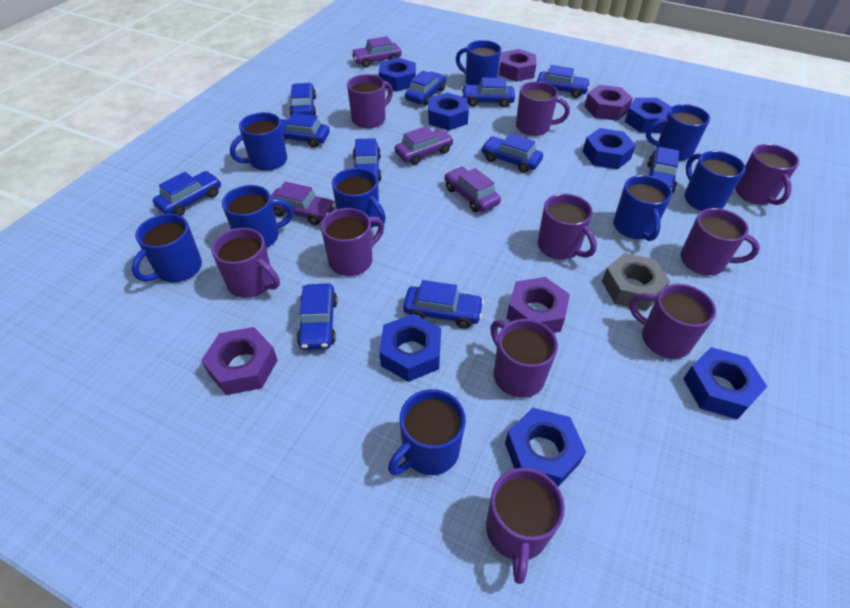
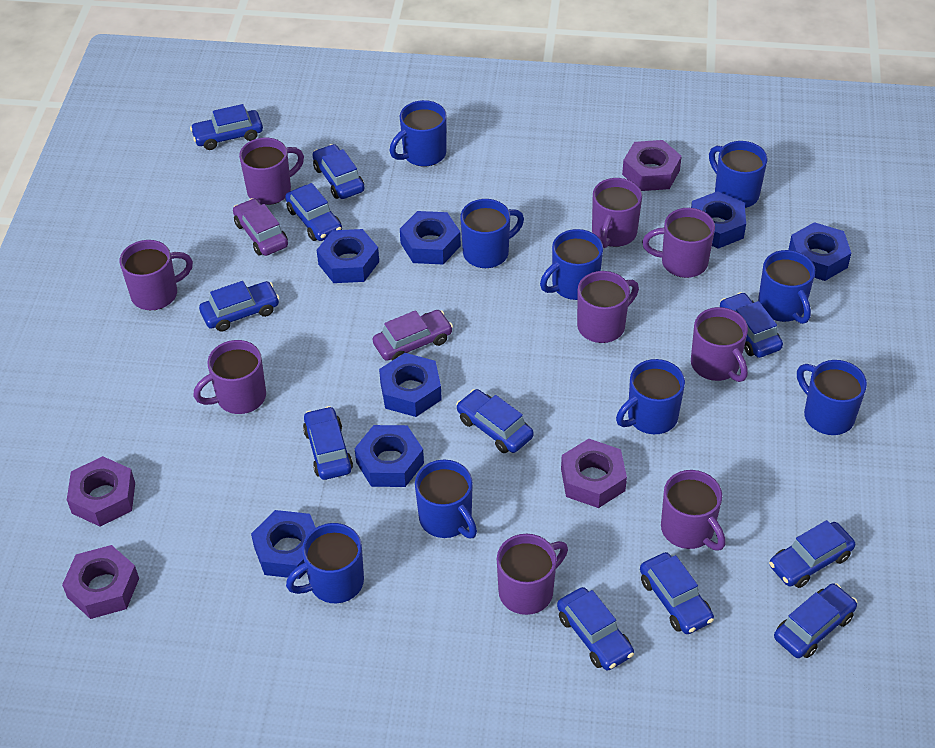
grey nut: [602,253,670,311] = 1 -> none = 0
purple car: [271,182,336,225] [351,36,401,67] [395,126,454,165] [445,167,501,212] = 4 -> [233,198,288,256] [373,310,453,361] = 2
purple mug: [211,228,280,298] [321,208,384,276] [347,74,393,128] [486,468,565,584] [490,319,558,398] [516,81,570,136] [538,194,597,260] [629,284,716,359] [680,208,760,275] [735,144,799,205] = 10 -> [120,240,193,310] [193,340,266,414] [239,138,304,205] [497,534,568,615] [577,271,639,343] [592,178,642,248] [642,208,715,278] [661,470,726,550] [691,307,748,382] = 9

